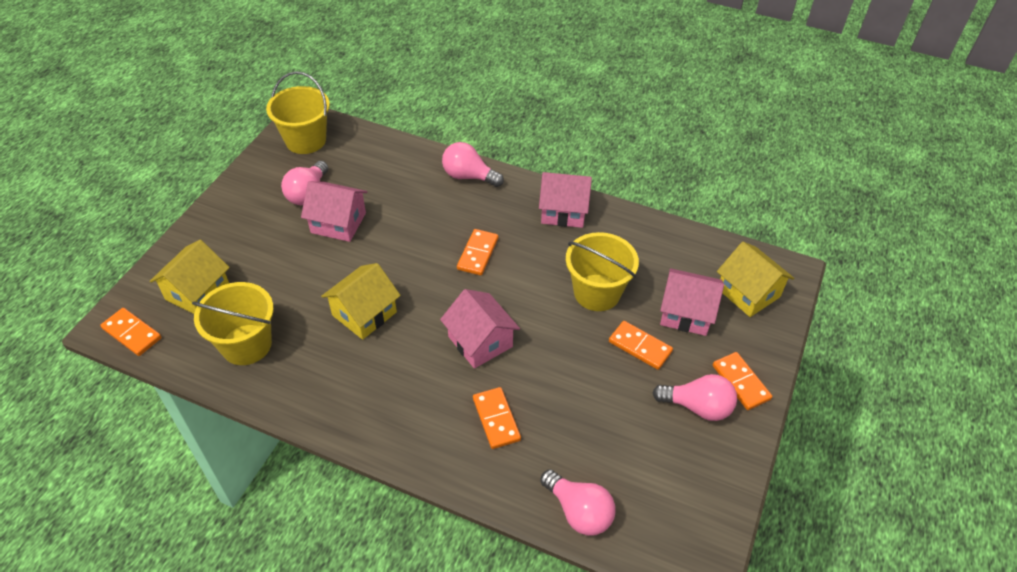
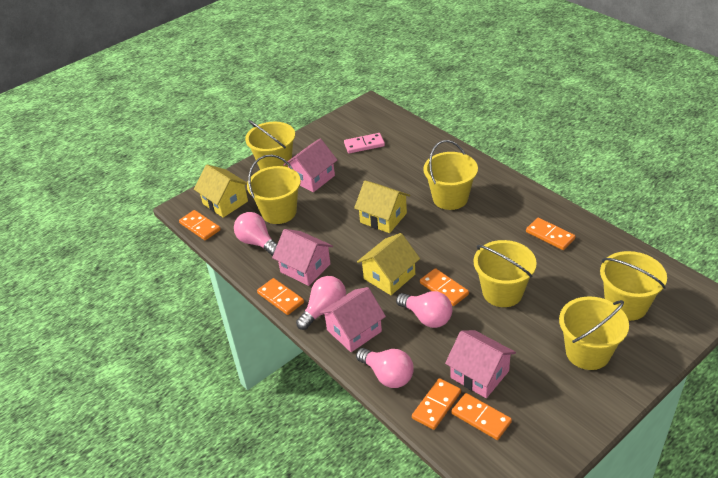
orange domino: [100,308,162,356] [457,229,498,276] [473,387,521,449] [609,321,673,370] [713,352,772,410] = 5 -> [179,210,221,240] [257,278,304,315] [412,378,461,430] [420,268,469,306] [451,393,512,440] [526,218,575,250] = 6
pink domino: none = 0 -> [344,133,385,154] = 1
yellow bucket: [192,282,274,365] [266,71,330,154] [566,232,639,311] = 3 -> [245,120,295,170] [247,154,301,224] [423,140,478,210] [474,240,537,307] [559,296,629,370] [600,251,667,321] = 6

